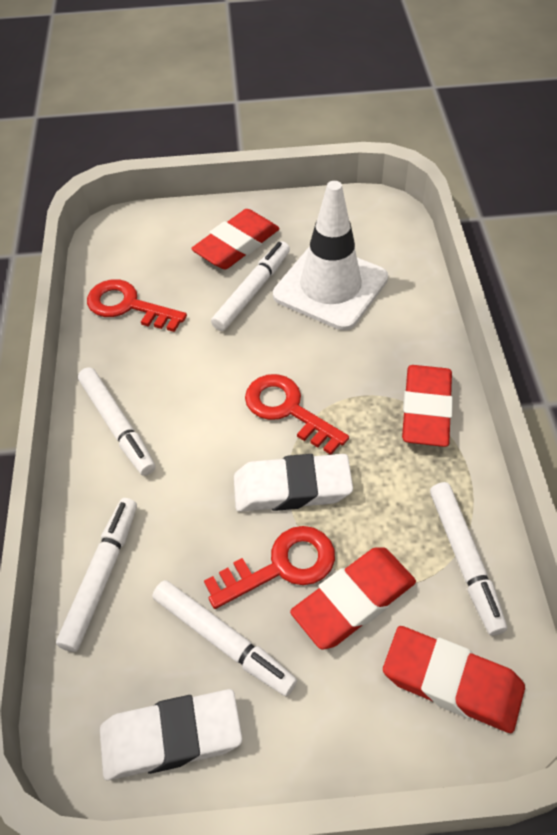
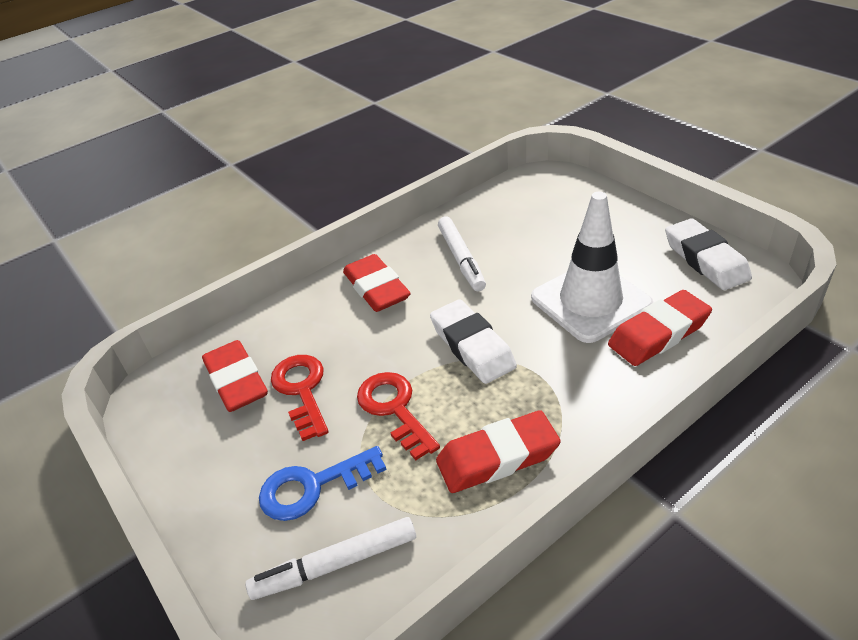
blue key: none = 0 -> [259,446,387,521] = 1
red key: [87,279,187,332] [204,526,335,609] [245,374,349,455] = 3 -> [271,355,329,441] [357,372,440,460] = 2
white marker: [56,498,137,652] [78,367,156,476] [152,580,297,696] [211,241,290,331] [430,482,507,636] = 5 -> [246,517,416,600] [438,216,486,291] = 2

